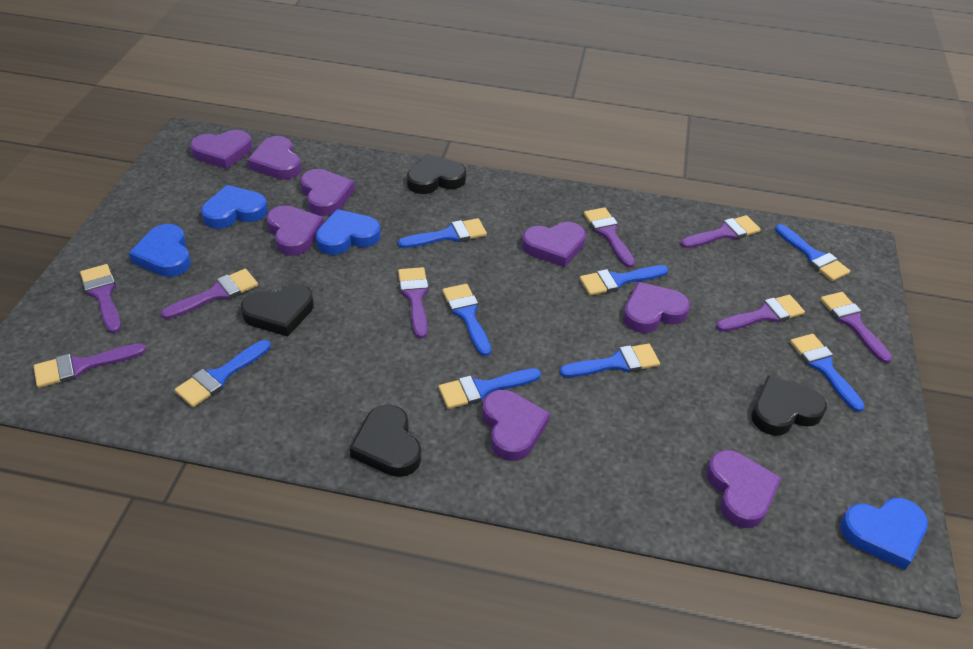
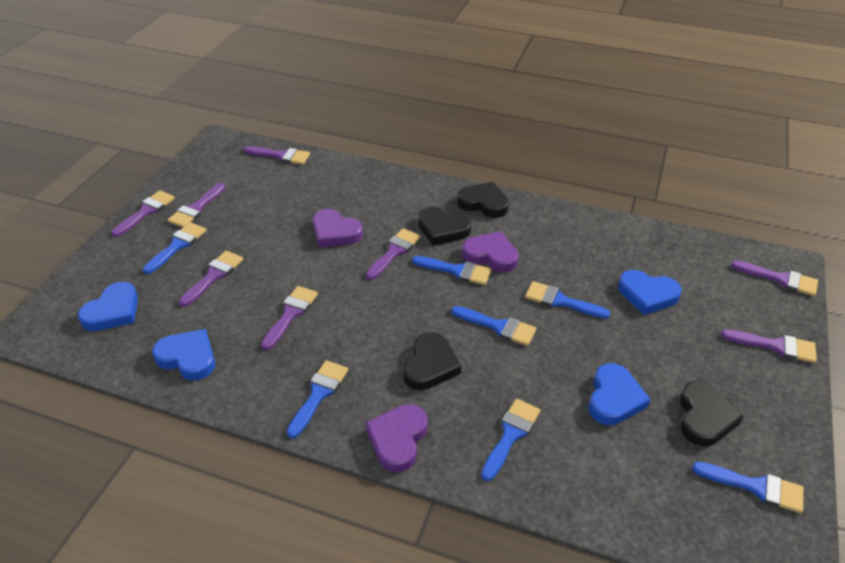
blue brush: [175,340,271,407] [398,218,487,248] [438,368,541,409] [442,284,491,356] [560,343,660,377] [580,265,668,296] [775,224,850,281] [790,334,865,412] = 8 -> [143,222,206,274] [287,360,348,439] [412,256,492,285] [451,306,536,346] [481,399,540,481] [525,281,610,319] [692,462,804,513] = 7
purple heart: [190,130,252,169] [247,136,301,180] [266,205,324,256] [301,169,355,216] [482,390,550,461] [522,222,586,267] [623,282,690,333] [706,450,781,528] = 8 -> [312,209,363,247] [365,404,428,472] [462,231,519,272] = 3

